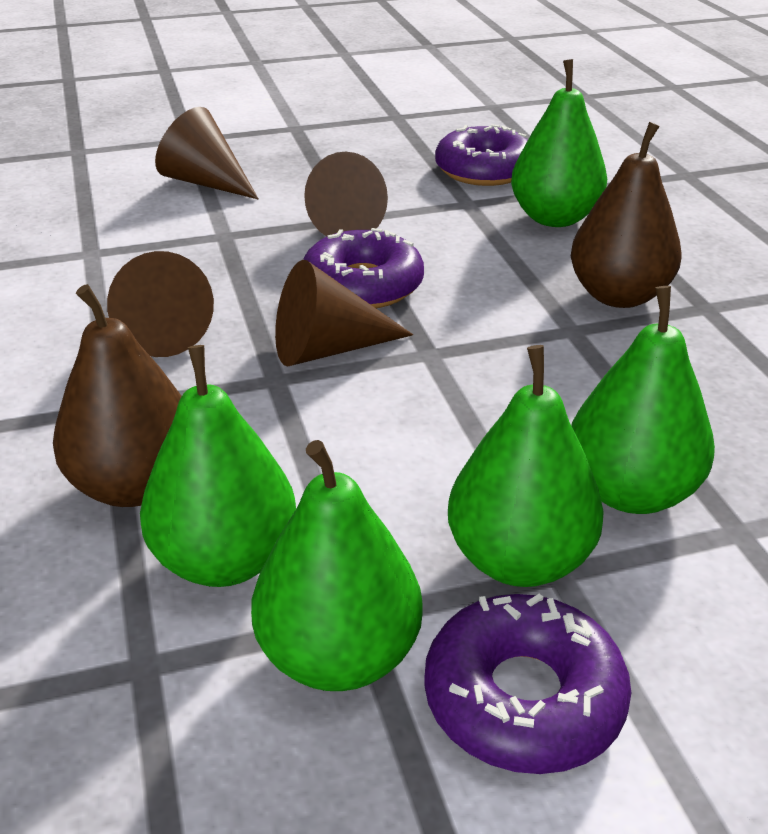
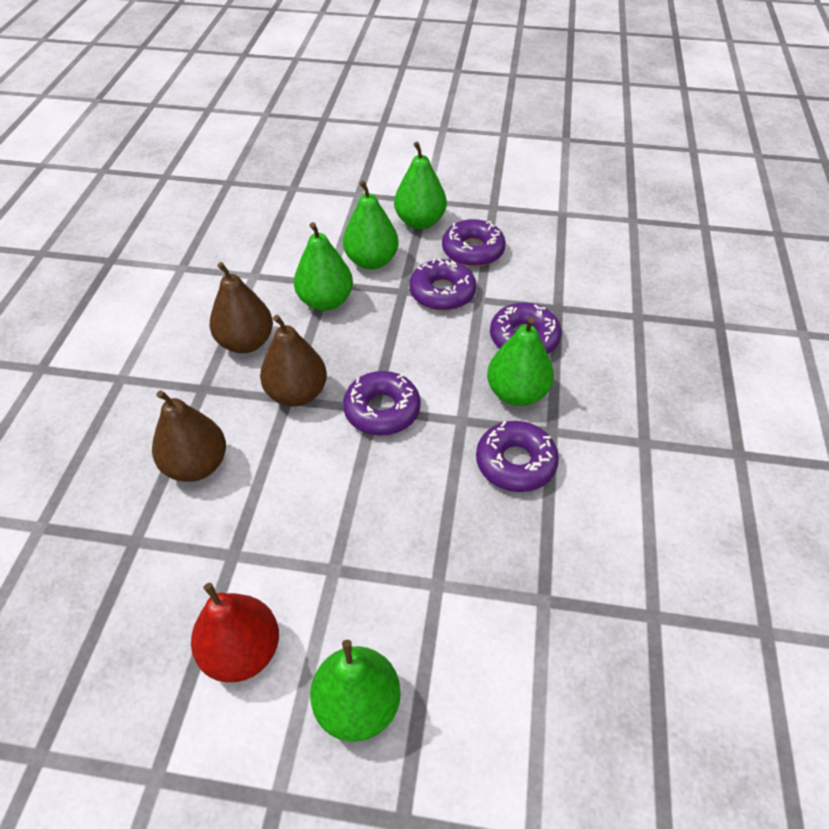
brown cone: [107,251,214,357] [155,107,258,199] [275,260,413,367] [304,152,388,237] = 4 -> none = 0
brown pear: [53,284,182,507] [571,122,682,308] = 2 -> [152,390,226,482] [210,262,273,353] [260,315,327,407] = 3
purple donut: [303,228,424,308] [424,593,631,774] [435,124,528,186] = 3 -> [343,371,421,436] [409,259,477,311] [442,219,506,267] [476,421,559,492] [490,303,562,354] = 5
red pear: none = 0 -> [191,583,279,682] = 1

